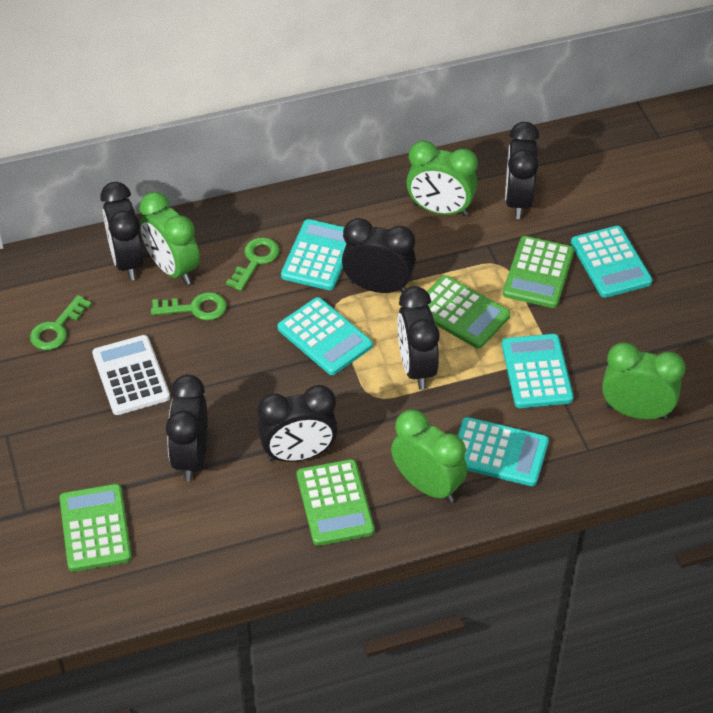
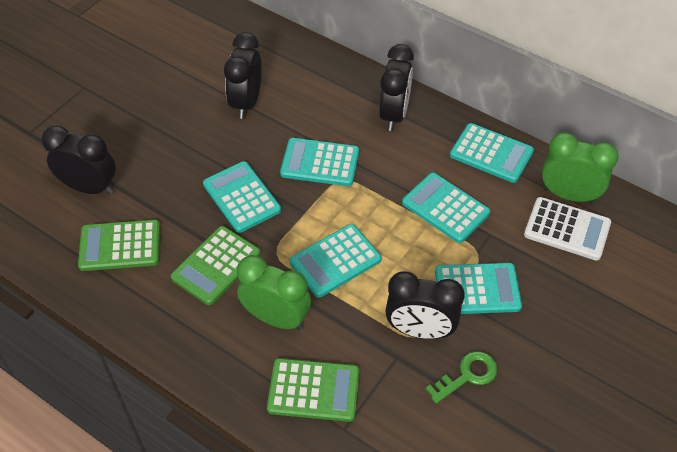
black clock: [101,182,144,280] [166,375,207,481] [258,385,338,462] [342,218,416,293] [397,286,440,390] [505,122,539,219] = 6 -> [42,125,116,195] [224,32,262,119] [379,44,414,131] [385,272,465,339] = 4
green calculator: [59,484,132,572] [297,459,374,546] [427,275,510,349] [503,236,574,308] = 4 -> [78,220,160,271] [171,226,260,305] [267,358,359,422] = 3
green clock: [139,192,200,285] [391,409,467,503] [406,140,478,216] [602,342,685,420] = 4 -> [237,255,311,330] [542,132,619,203] = 2
green key: [30,295,92,350] [151,292,227,321] [226,237,280,291] = 3 -> [426,351,498,404] = 1
turquoise calculator: [278,297,373,375] [281,219,346,290] [457,417,549,486] [502,334,574,408] [571,226,653,298] = 5 -> [203,161,281,233] [280,138,359,186] [290,224,381,298] [402,172,490,243] [435,263,522,314] [450,123,534,183] = 6

